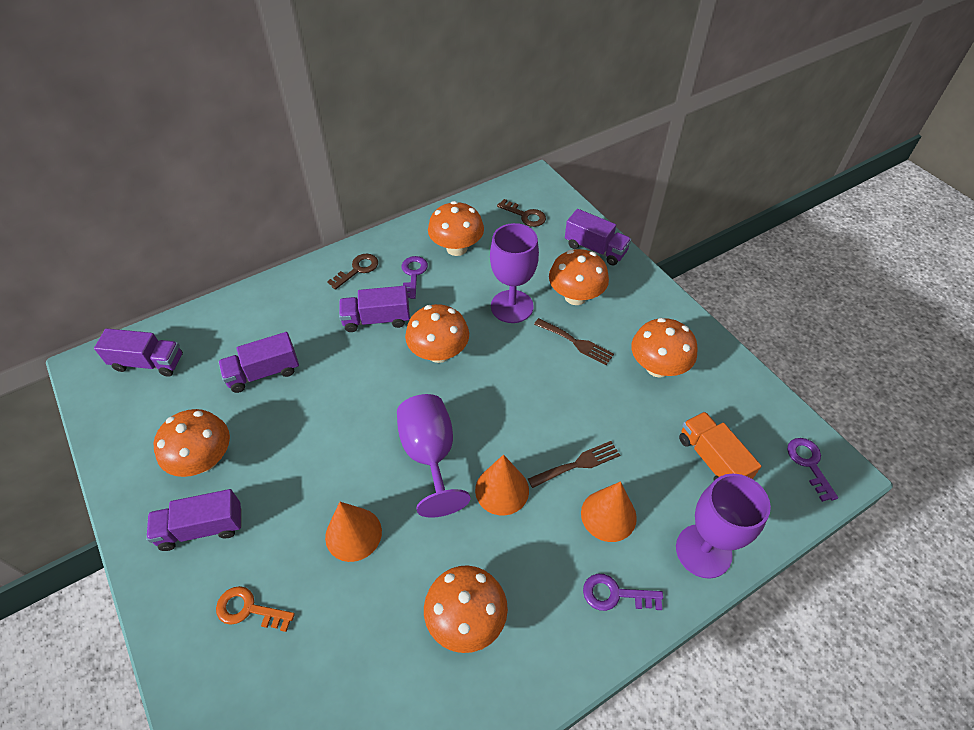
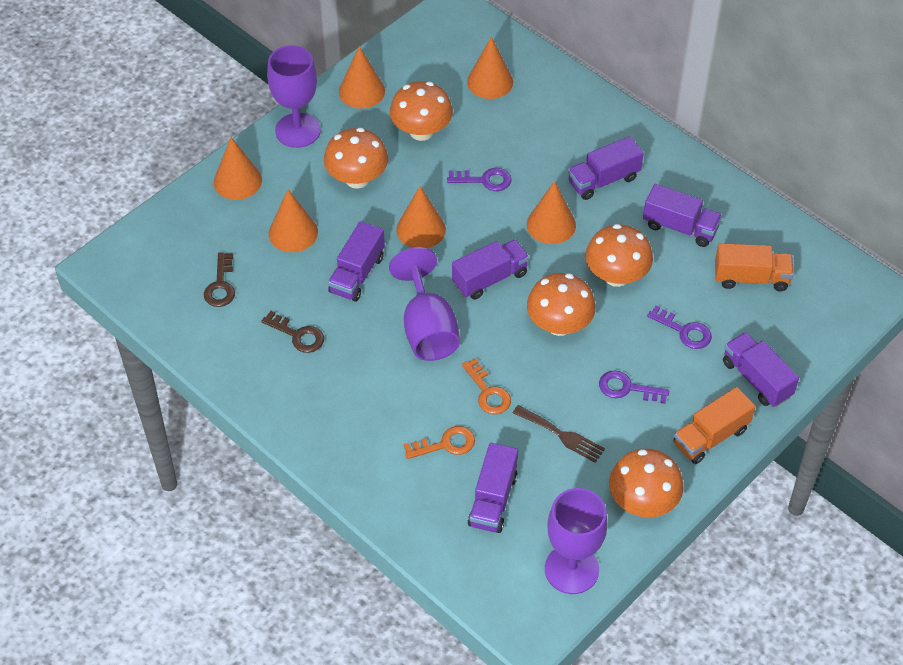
brown fork: [528,441,620,488] [534,318,614,365] = 2 -> [513,405,605,463] = 1
orange cone: [325,502,382,562] [475,455,529,516] [581,481,637,542] = 3 -> [214,137,262,200] [269,189,318,252] [339,46,385,108] [396,186,446,248] [467,37,513,99] [527,181,576,244] = 6
orange key: [216,586,295,632] = 1 -> [404,426,475,459] [462,358,511,414] = 2
orange mushroom: [153,409,230,477] [405,304,469,363] [424,565,508,653] [428,201,484,256] [549,249,609,305] [631,318,698,378] = 6 -> [324,128,388,189] [390,81,453,141] [527,273,596,336] [585,224,653,287] [609,448,683,517] = 5
orange truck: [679,412,761,481] = 1 -> [673,387,755,464] [715,243,794,291] = 2
purple truck: [94,328,183,377] [146,489,242,551] [218,332,299,393] [339,286,410,332] [565,209,632,266] = 5 -> [328,221,385,302] [452,239,529,300] [468,443,518,533] [568,136,644,200] [643,184,722,247] [723,332,799,407] = 6

